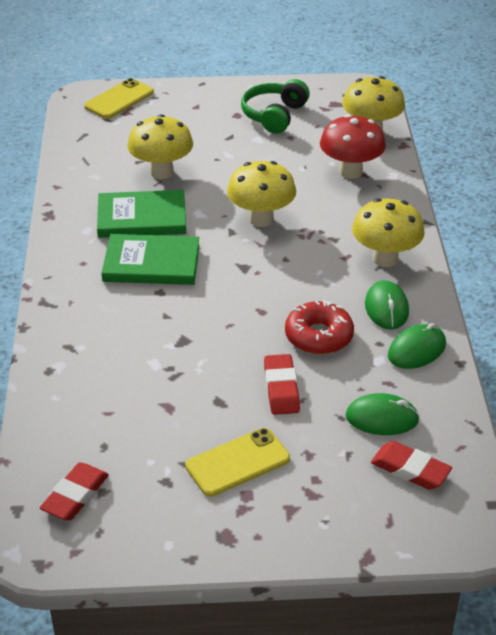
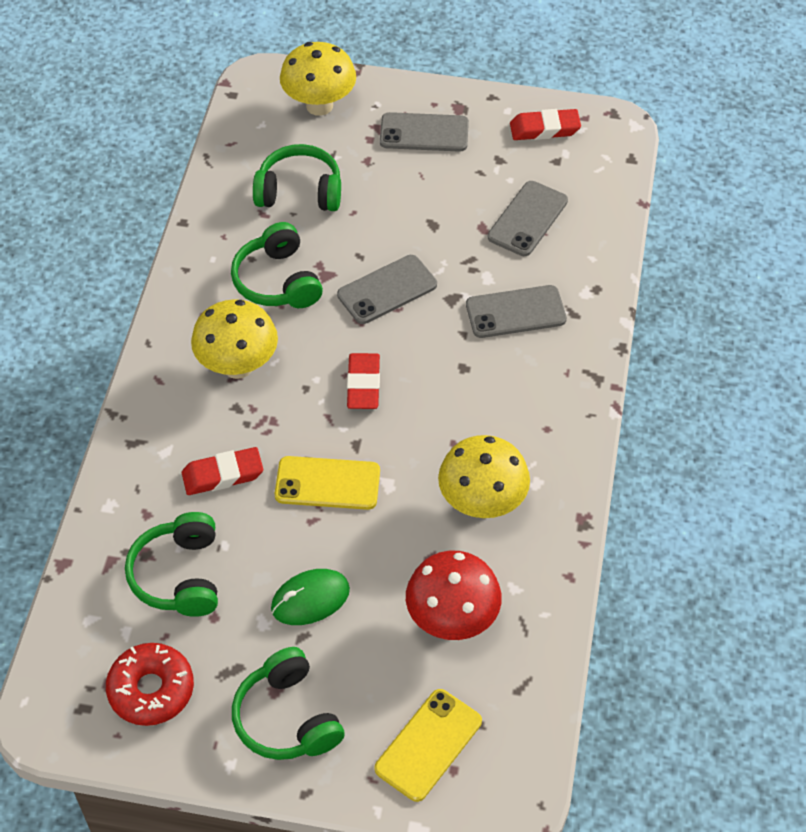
green book: [97,190,186,238] [101,234,200,285] = 2 -> none = 0
green headphones: [241,79,310,134] = 1 -> [125,512,218,617] [231,222,323,308] [232,647,345,760] [253,144,341,211] = 4
green mouse: [345,393,420,435] [365,281,409,330] [388,323,446,369] = 3 -> [271,569,350,625] = 1
grey phone: none = 0 -> [337,255,437,324] [380,112,469,152] [466,285,567,338] [488,181,568,256] = 4
yellow mushroom: [127,114,193,179] [227,161,296,227] [342,76,405,131] [352,198,425,267] = 4 -> [191,299,278,379] [280,42,356,116] [438,435,530,518] = 3

